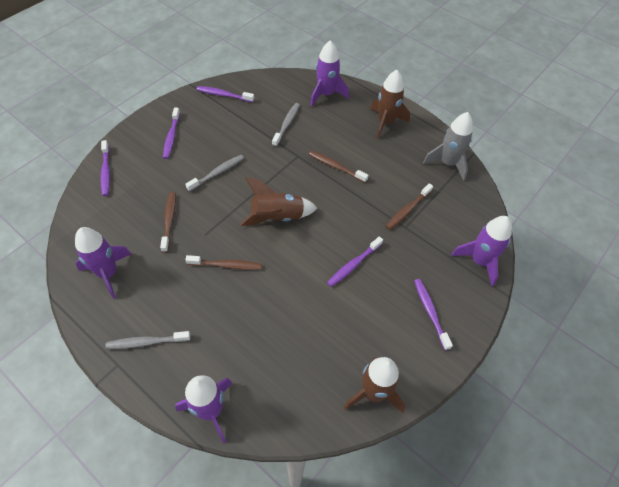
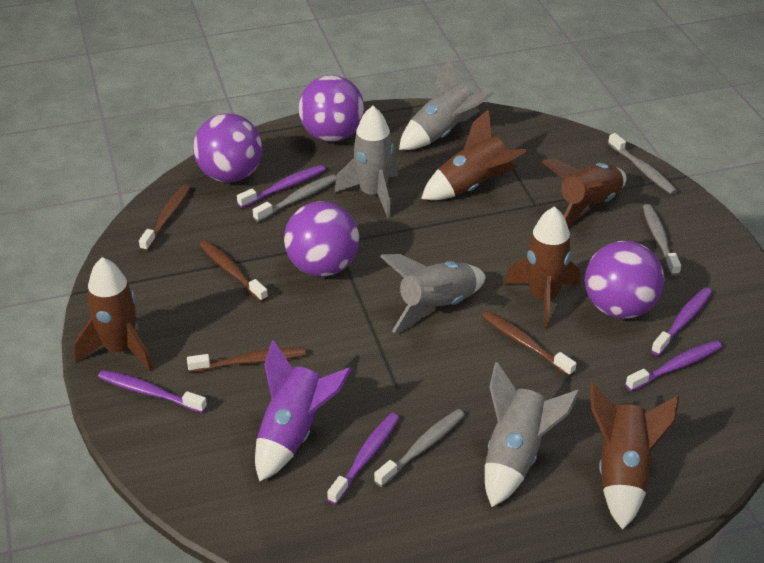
brown rocket: [240,177,317,226] [344,357,405,413] [370,70,410,139] = 3 -> [74,257,153,371] [421,109,527,200] [504,206,581,328] [542,159,626,226] [590,383,679,530] = 5
grey rocket: [423,112,473,181] = 1 -> [334,106,398,218] [380,254,486,333] [399,59,494,150] [485,362,580,507] = 4
grey toothbrush: [105,331,190,349] [185,155,244,192] [272,103,300,147] = 3 -> [253,175,336,222] [374,409,465,487] [608,133,677,195] [643,204,681,276] = 4
purple ball: none = 0 -> [193,114,263,183] [284,201,359,277] [298,75,365,142] [585,241,664,319] = 4
purple rocket: [75,227,131,299] [175,375,233,443] [310,40,349,106] [451,216,512,286] = 4 -> [255,340,352,482] = 1

